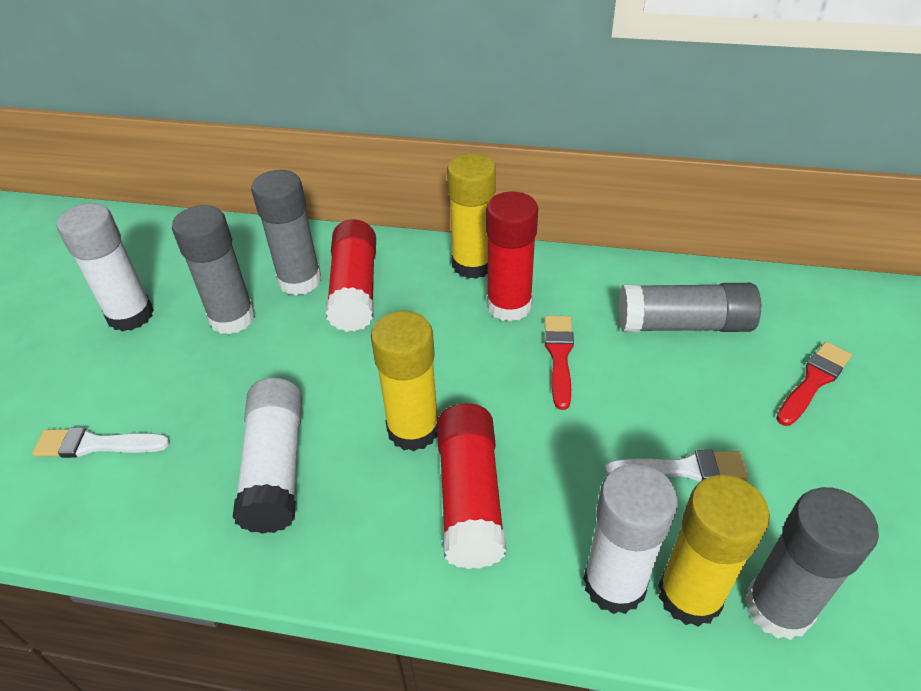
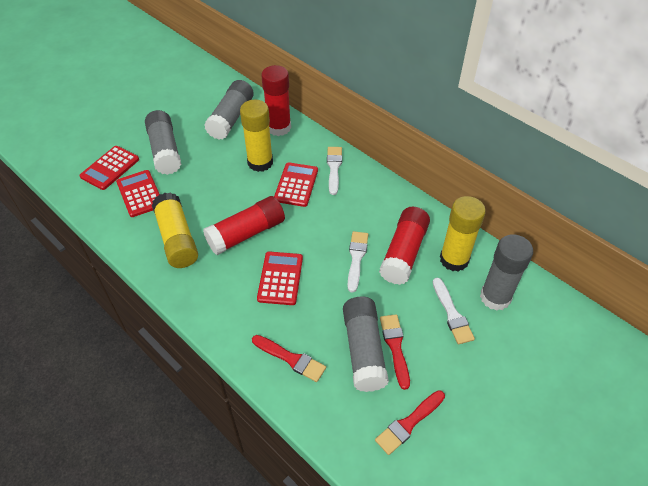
red brush: [544,316,574,410] [776,342,852,426] = 2 -> [252,335,326,382] [375,390,445,455] [380,314,410,390] = 3
red calculator: none = 0 -> [79,146,139,190] [116,170,159,217] [257,251,303,305] [274,162,318,207] = 4
white brush: [32,427,170,458] [605,450,749,482] = 2 -> [327,147,342,195] [347,231,368,293] [433,278,475,344] = 3
white glue stick: [57,203,154,332] [233,378,302,534] [583,464,678,614] = 3 -> none = 0

